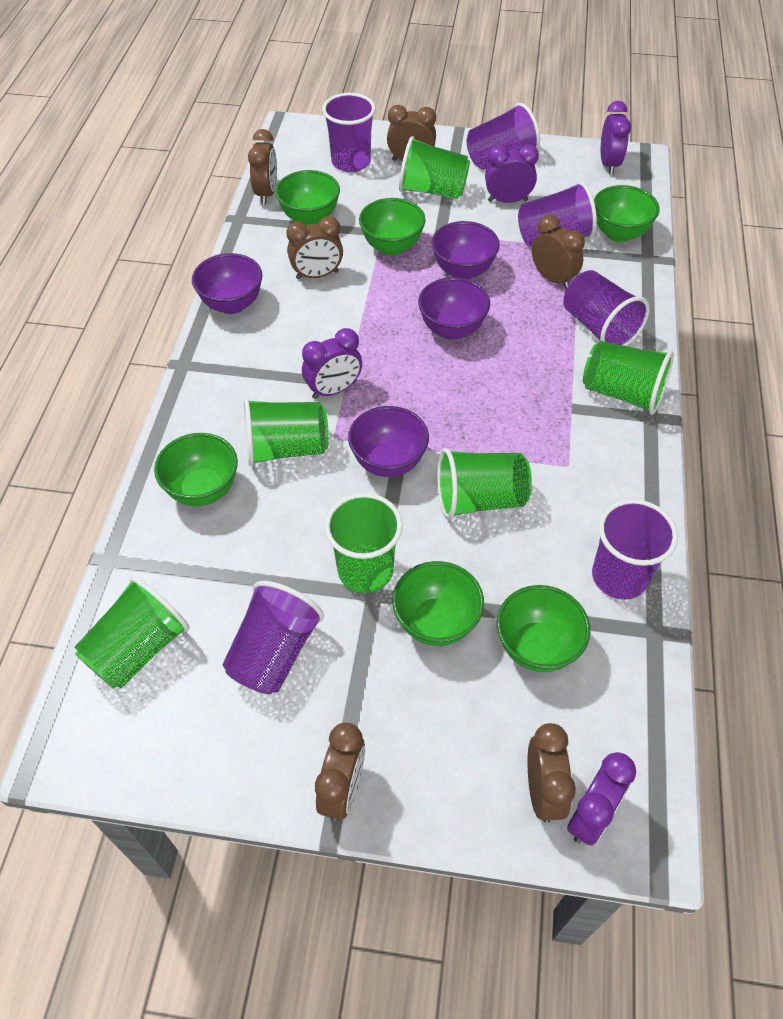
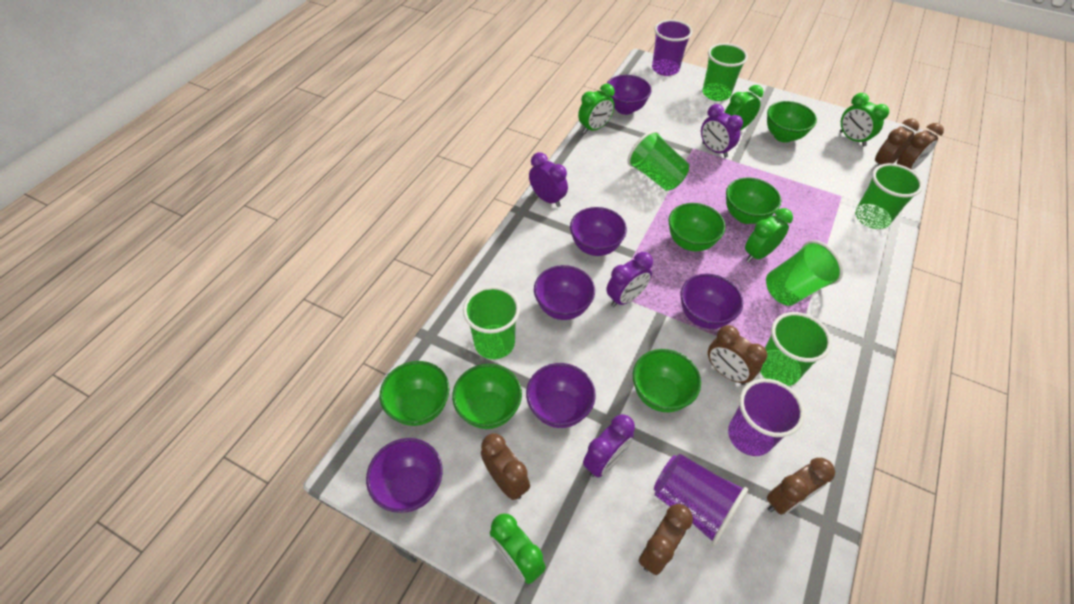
green clock: none = 0 -> [490,514,546,584] [578,84,615,134] [724,85,763,130] [745,208,793,262] [840,93,889,146] = 5
purple bowl: [192,253,262,314] [348,406,429,477] [418,277,490,340] [431,221,500,280] = 4 -> [366,438,443,513] [526,363,596,428] [534,265,595,320] [570,207,627,256] [606,75,652,115] [680,274,743,329] = 6
purple cup: [223,581,324,694] [322,93,376,172] [467,103,540,170] [518,181,597,247] [563,270,650,346] [592,499,678,600] = 6 -> [652,20,693,76] [654,454,748,546] [728,379,805,456] = 3

